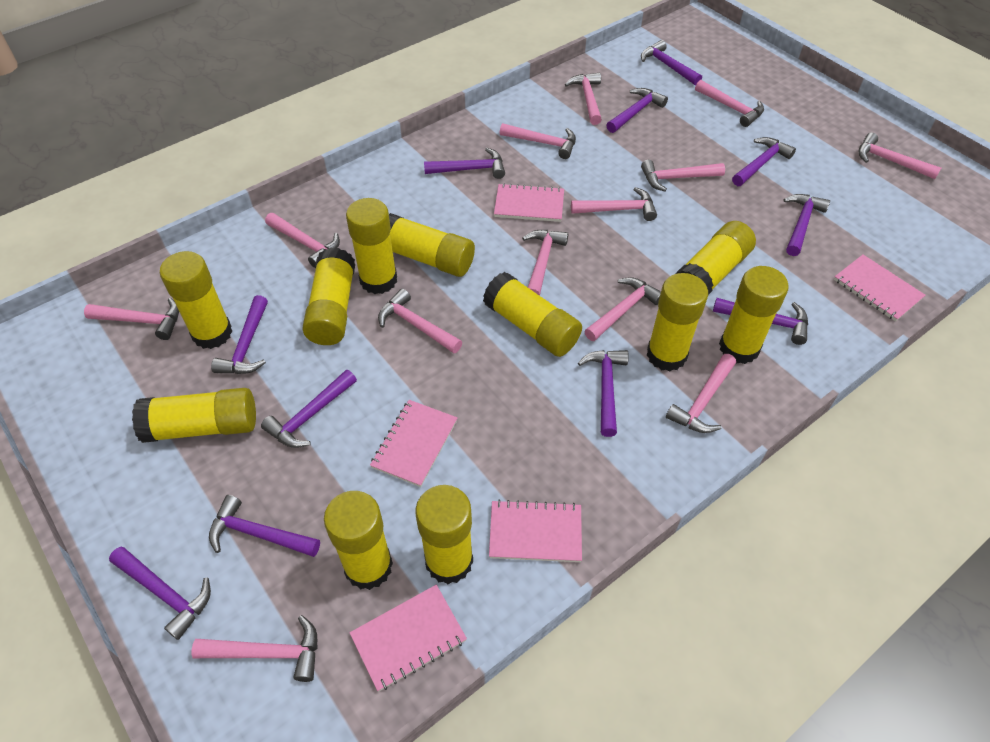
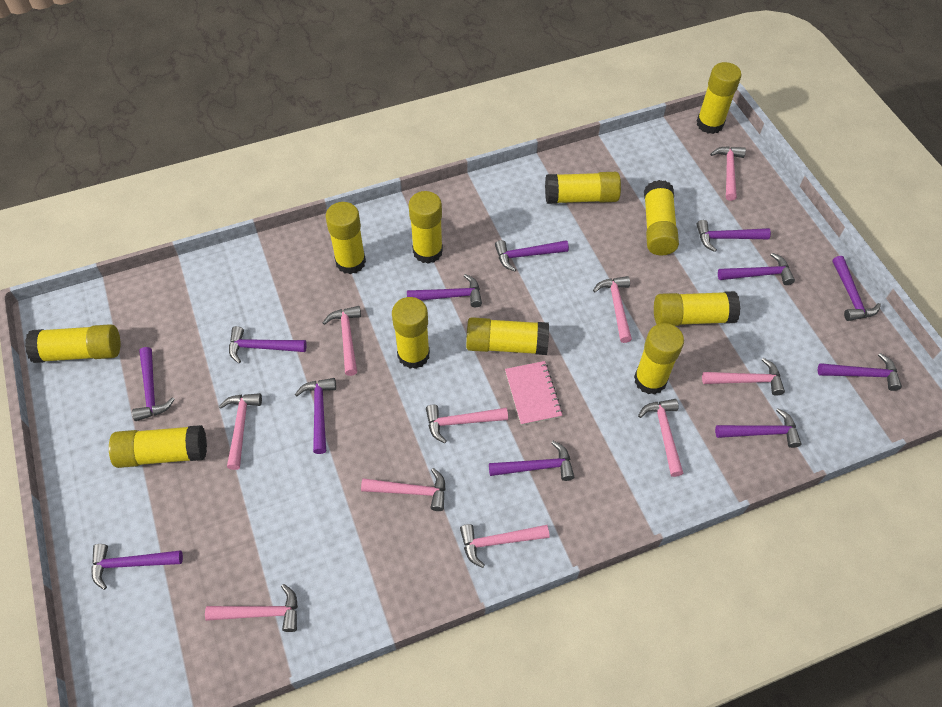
pink hammer: [84,298,179,340] [191,615,318,682] [265,213,340,268] [378,289,462,353] [500,123,576,159] [522,230,568,296] [565,73,602,125] [571,187,657,221] [584,277,661,341] [641,160,725,192] [666,354,736,433] [695,80,764,127] [859,133,941,179] = 13 -> [205,584,298,632] [218,393,262,470] [323,306,361,376] [361,468,446,511] [426,405,508,443] [460,524,550,568] [593,276,632,343] [638,399,683,477] [702,358,785,396] [710,146,746,201] = 10
pink notebook: [350,585,467,692] [370,400,458,487] [489,500,582,562] [494,183,564,222] [834,255,925,322] = 5 -> [505,361,563,425] = 1
purple hammer: [109,547,211,640] [209,495,320,557] [211,295,268,374] [261,370,357,448] [424,148,505,179] [578,350,629,437] [606,88,668,133] [641,40,702,85] [713,298,808,345] [732,137,796,186] [784,194,830,256] = 11 -> [91,544,183,590] [132,347,175,421] [229,326,306,363] [295,378,336,454] [407,274,482,307] [489,441,574,481] [495,240,569,272] [696,220,771,252] [715,408,801,448] [718,253,795,285] [818,353,902,391] [832,256,881,321] = 12

